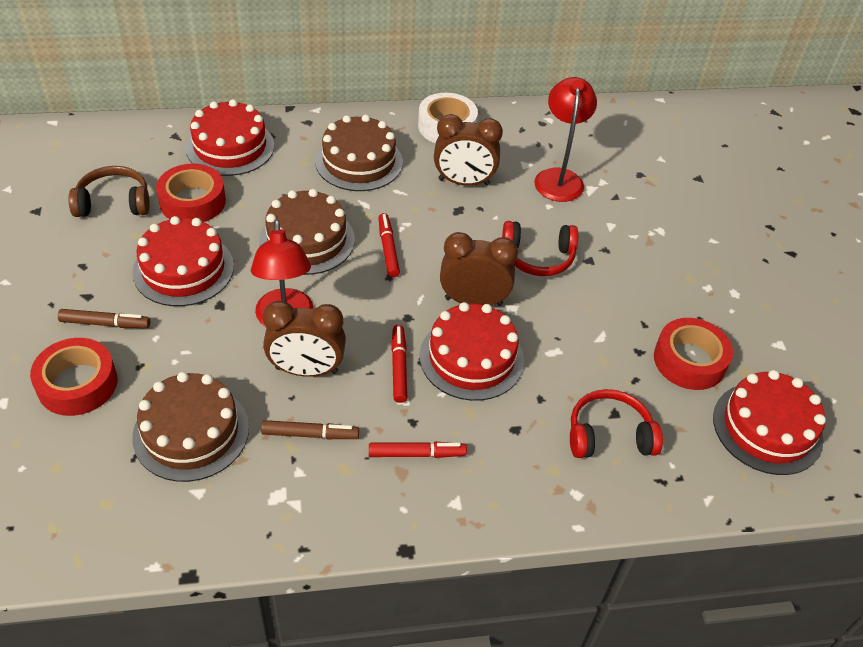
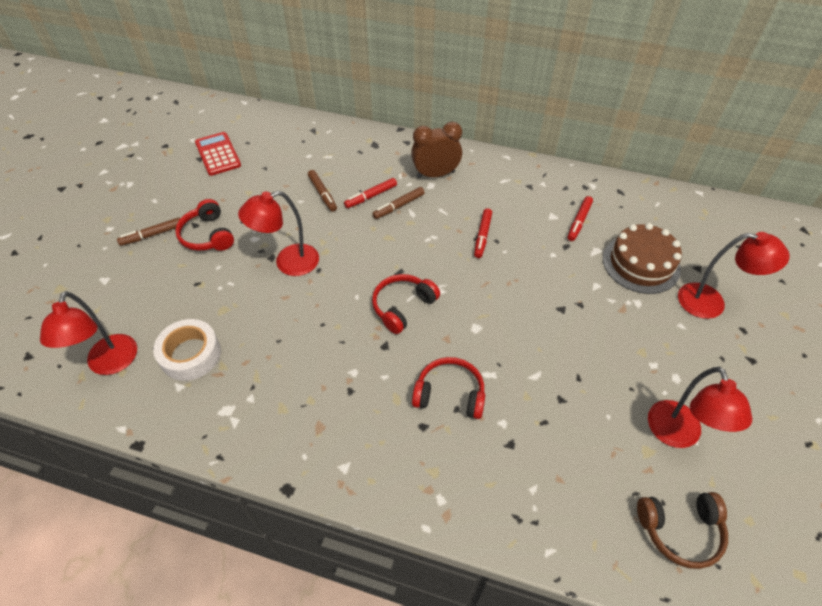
brown cake: [132,372,249,482] [259,189,355,275] [315,115,403,191] = 3 -> [603,223,682,294] = 1
brown clock: [263,301,346,377] [434,114,503,186] [440,232,518,306] = 3 -> [411,122,462,178] = 1
brown marker: [58,309,150,328] [261,420,359,439] = 2 -> [117,218,180,246] [308,170,337,212] [372,187,425,219] = 3
red cake: [132,216,234,306] [186,99,274,176] [420,302,524,401] [713,370,826,475] = 4 -> none = 0
red calculator: none = 0 -> [195,132,241,176] = 1
red headphones: [502,221,578,276] [570,389,663,458] = 2 -> [175,199,234,251] [372,274,440,334] [412,357,485,419] = 3
red lamp: [251,220,314,328] [534,77,597,202] = 2 -> [40,291,137,375] [238,191,319,276] [648,367,752,448] [678,232,789,319] = 4
red tape: [30,338,117,416] [156,164,226,222] [654,318,733,390] = 3 -> none = 0

